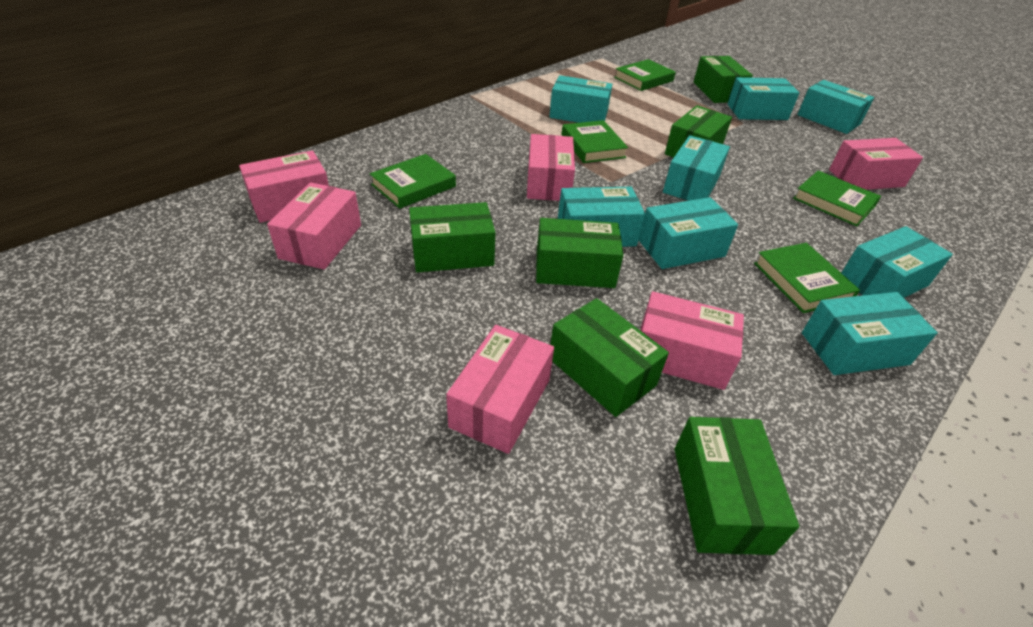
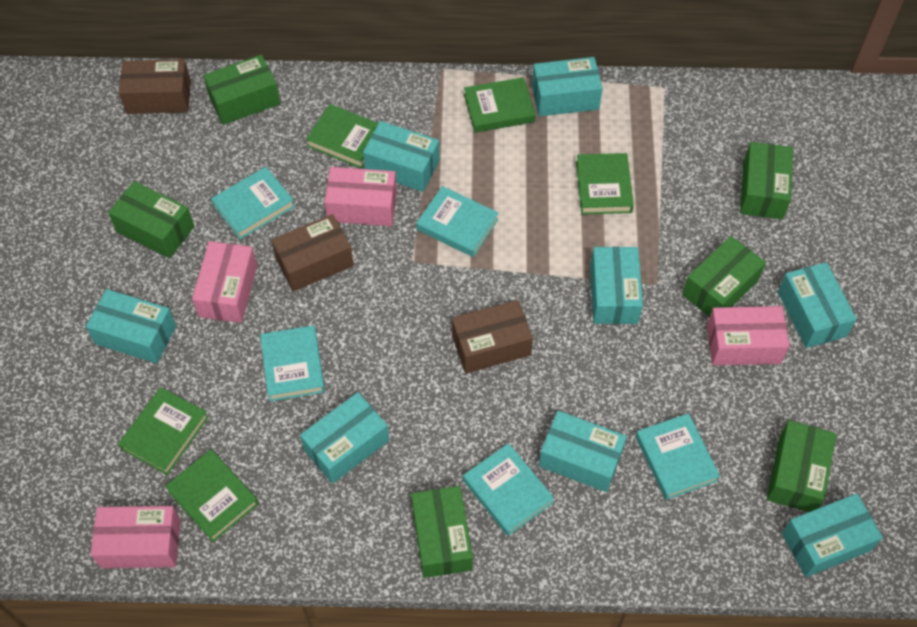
brown box: none = 0 -> [119,59,191,114] [271,214,354,292] [452,300,533,374] = 3
pink box: [239,150,329,223] [267,182,361,270] [446,325,554,454] [527,134,575,201] [640,291,744,390] [829,138,923,190] = 6 -> [90,506,181,568] [192,241,257,323] [324,167,397,226] [707,306,790,365] = 4
turquoise book: none = 0 -> [211,167,295,239] [260,325,325,401] [416,186,499,257] [463,443,554,536] [636,413,720,500] = 5

